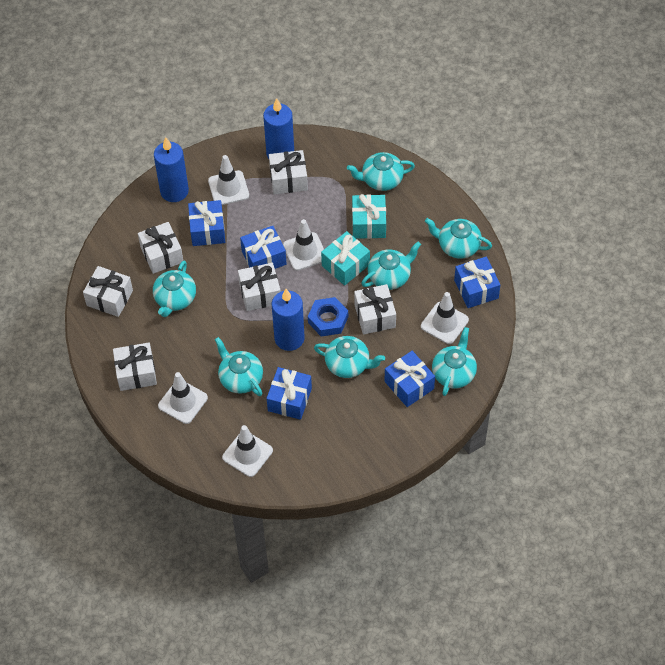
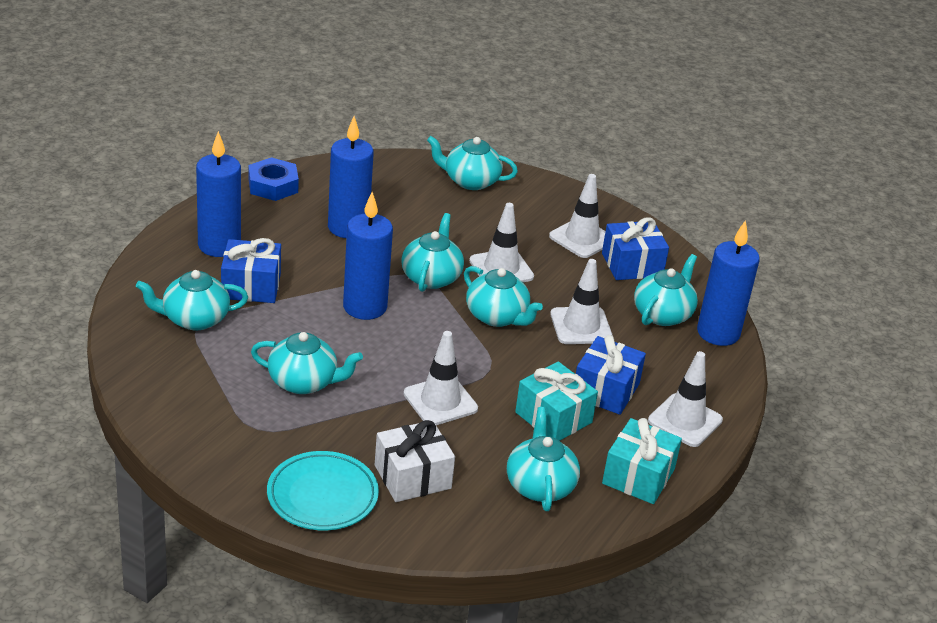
blue candle: [154,137,189,202] [263,98,294,159] [272,289,305,351] = 3 -> [196,131,241,257] [328,116,374,238] [343,192,393,320] [697,220,760,346] = 4
blue gift: [188,200,225,246] [240,226,287,269] [267,367,312,420] [385,351,435,407] [454,257,500,308] = 5 -> [221,238,281,303] [576,335,646,415] [602,217,669,280] = 3
turquoise plate: none = 0 -> [267,451,379,530] = 1
white gift: [83,266,133,317] [113,343,157,391] [138,222,183,274] [238,263,281,311] [269,150,308,194] [354,284,396,335] = 6 -> [375,420,455,502] = 1

